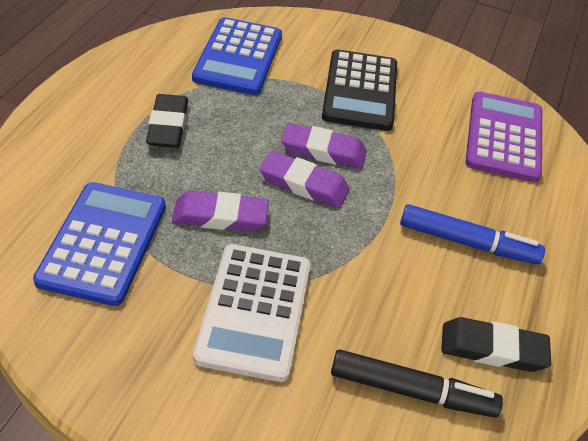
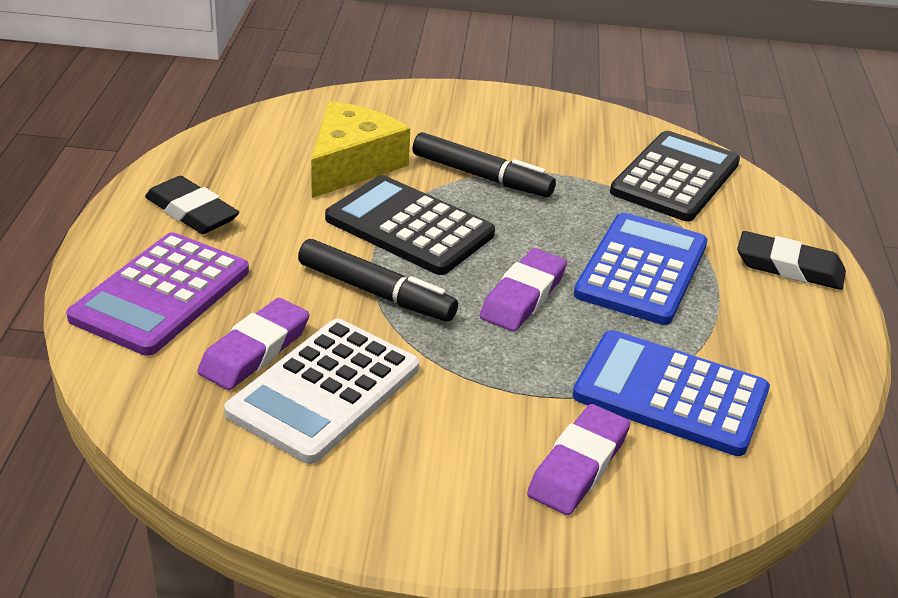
black calculator: [322,49,397,131] = 1 -> [325,175,495,275] [610,131,740,221] = 2
black marker: [331,349,503,418] = 1 -> [298,239,458,321] [413,132,556,197] = 2
blue marker: [400,204,545,265] = 1 -> none = 0
yellow cheese: none = 0 -> [311,101,410,198] = 1

